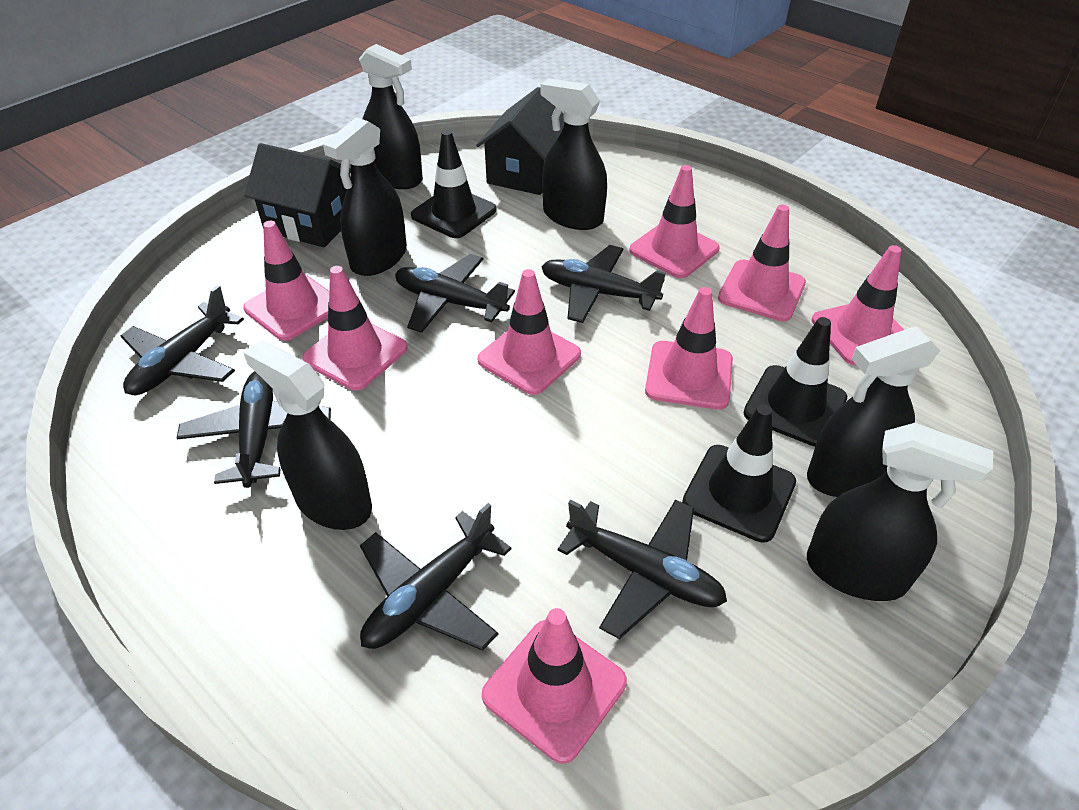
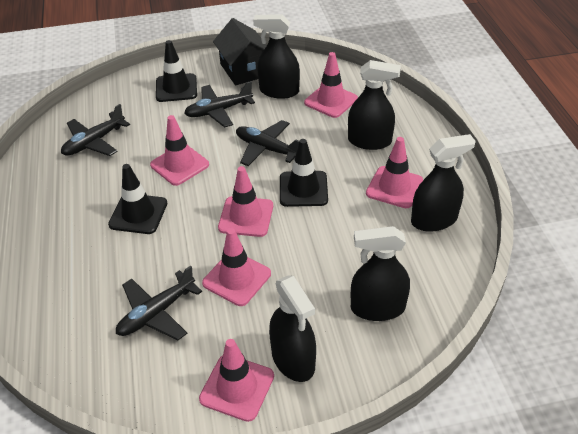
black house: [244,143,351,248] [476,87,565,195] = 2 -> [213,18,267,86] = 1
black plane: [121,285,244,395] [177,371,331,488] [360,503,512,651] [395,254,515,333] [541,245,666,323] [557,499,727,639] = 6 -> [61,104,130,156] [116,265,202,341] [184,81,255,128] [236,120,299,166] = 4
black spray bottle: [243,340,372,530] [323,117,407,276] [359,44,423,189] [541,78,607,230] [807,326,940,497] [807,423,993,601] = 6 -> [253,14,300,99] [269,275,316,382] [348,60,401,150] [351,226,410,321] [411,134,476,232] = 5
pink traffic cone: [243,221,329,341] [302,266,407,391] [477,269,581,395] [482,608,627,764] [629,165,720,278] [645,287,733,410] [718,205,806,321] [812,245,904,365] = 8 -> [150,115,209,186] [199,339,274,422] [202,228,271,306] [218,166,273,237] [304,52,358,118] [366,137,423,208] = 6

